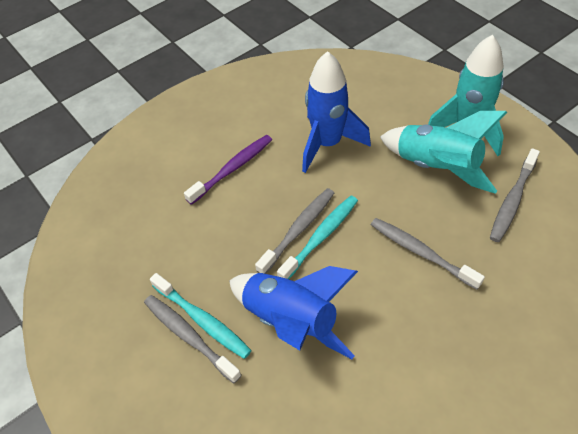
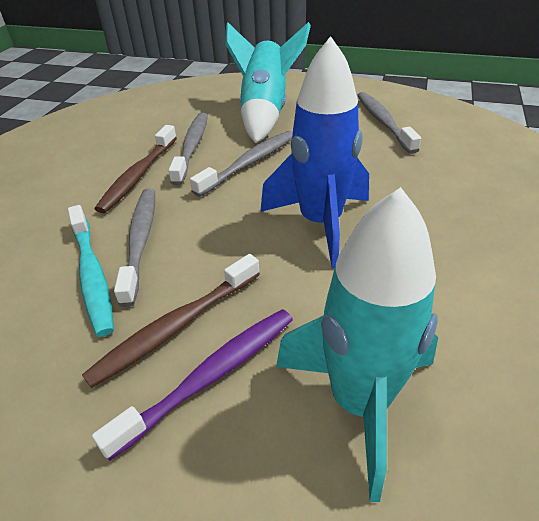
blue rocket: [229,266,358,359] [302,51,371,173] = 2 -> [260,36,369,269] = 1
brown toothbrush: none = 0 -> [82,254,260,388] [95,125,177,213] = 2
turquoise toothbrush: [150,273,252,359] [277,196,358,279] = 2 -> [68,205,114,337] = 1

